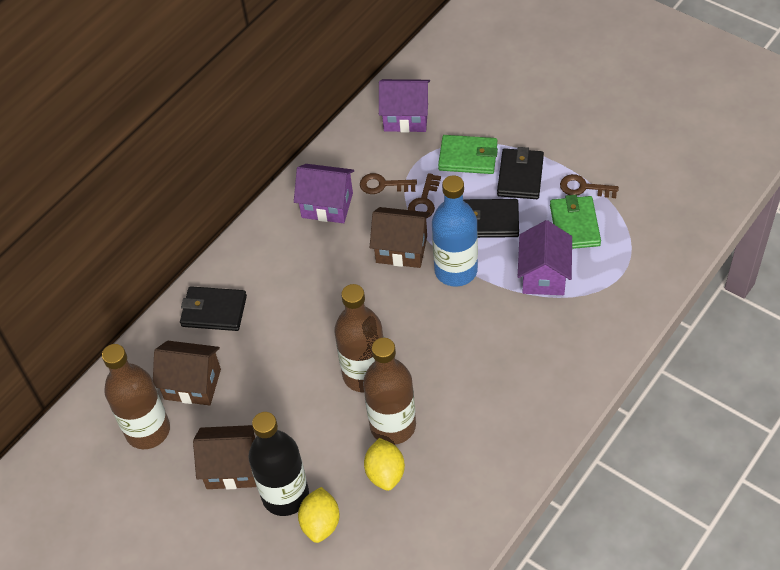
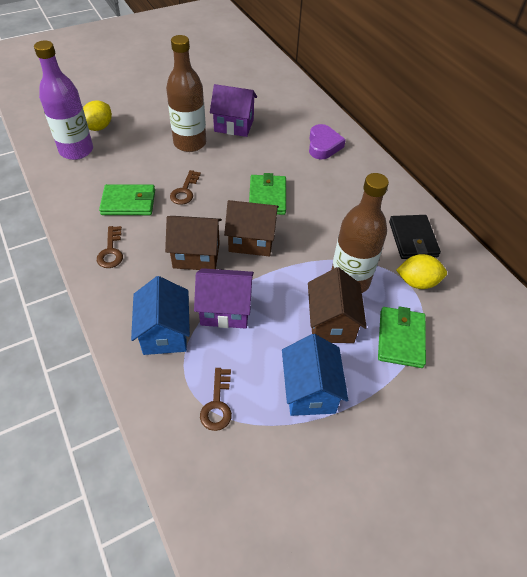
black bottle: [248,412,309,516] = 1 -> none = 0
black wallet: [180,286,247,331] [463,199,519,238] [497,147,544,199] = 3 -> [389,215,441,259] = 1
blue bottle: [432,175,478,287] = 1 -> none = 0
blue house: none = 0 -> [131,276,190,355] [282,334,348,416] = 2
brown bottle: [102,344,170,449] [334,284,384,392] [363,338,416,445] = 3 -> [166,35,206,152] [331,173,389,293] = 2
green wallet: [438,135,498,174] [550,195,601,249] = 2 -> [99,184,155,215] [249,173,286,215] [378,306,426,368] = 3
purple bottle: none = 0 -> [34,40,93,160] = 1
purple heart: none = 0 -> [309,124,346,159] = 1
purple house: [294,164,354,223] [379,79,430,132] [518,220,572,295] = 3 -> [194,268,254,328] [210,84,257,137] = 2

